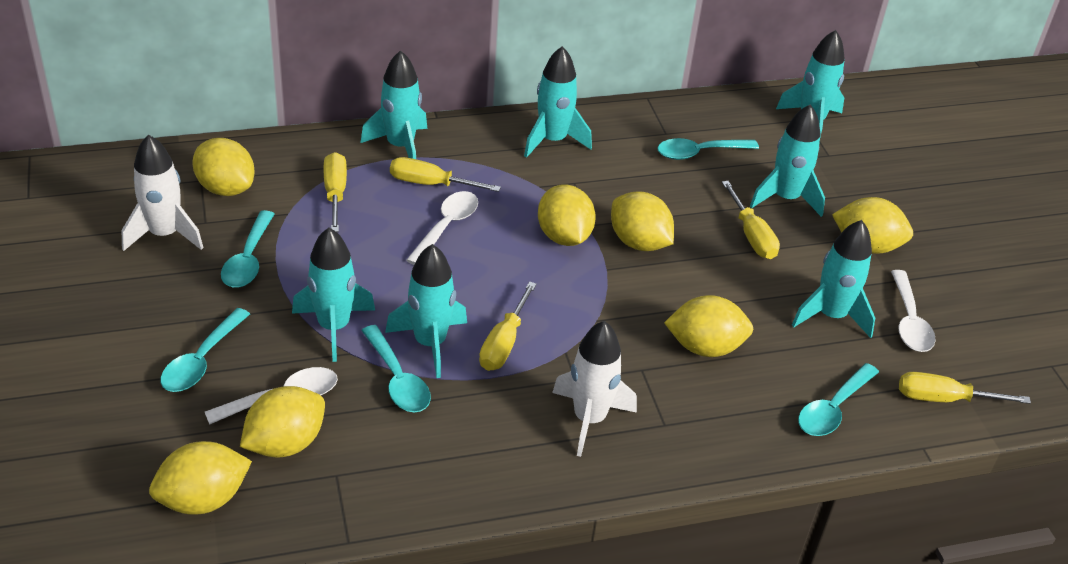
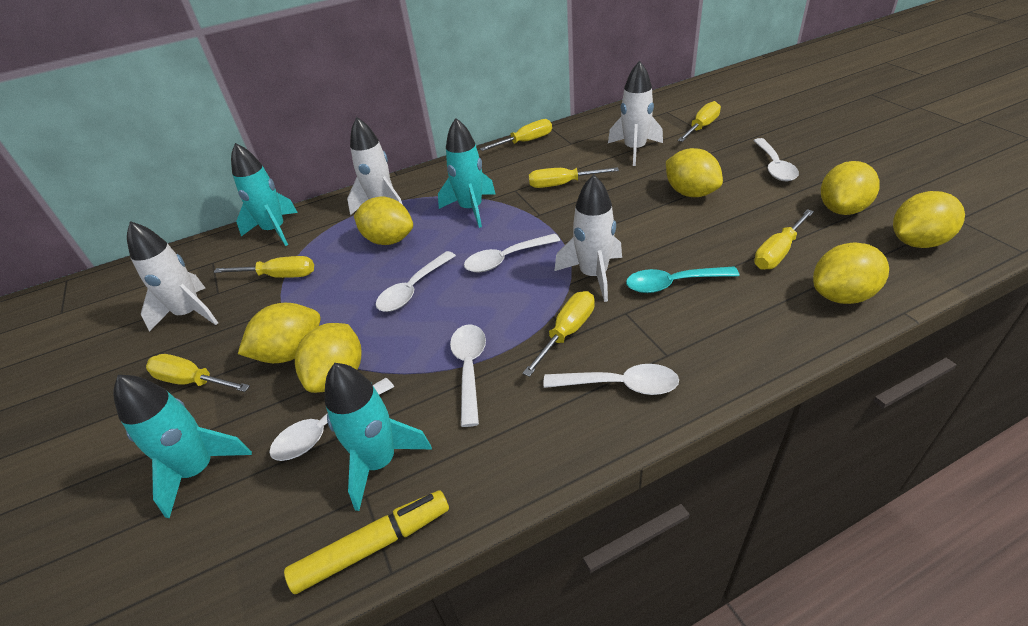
turquoise rocket: [292,228,375,362] [361,50,427,159] [385,244,467,378] [524,46,592,158] [750,104,825,217] [776,30,845,137] [792,220,875,338] = 7 -> [113,375,252,518] [231,143,298,246] [325,363,432,511] [438,118,496,228] = 4
turquoise spoon: [161,308,250,392] [221,210,274,288] [361,325,431,412] [657,138,759,160] [798,363,879,436] = 5 -> [626,266,740,293] = 1
white rocket: [122,134,204,251] [552,321,637,457] = 2 -> [127,221,218,332] [347,117,403,215] [554,174,622,302] [608,61,663,166] = 4
white spoon: [205,367,338,425] [406,191,478,265] [891,270,936,352] = 3 -> [269,378,394,461] [375,251,456,312] [450,325,486,427] [464,233,560,272] [544,364,679,395] [753,138,799,181] = 6
yellow marker: none = 0 -> [284,490,449,594] = 1
yellow screwdriver: [324,152,347,232] [390,157,501,192] [479,281,537,371] [722,181,780,259] [899,372,1031,404] = 5 -> [146,354,250,392] [214,256,314,278] [480,119,552,151] [522,291,595,377] [529,167,619,188] [678,101,721,142] [754,209,814,270] = 7

